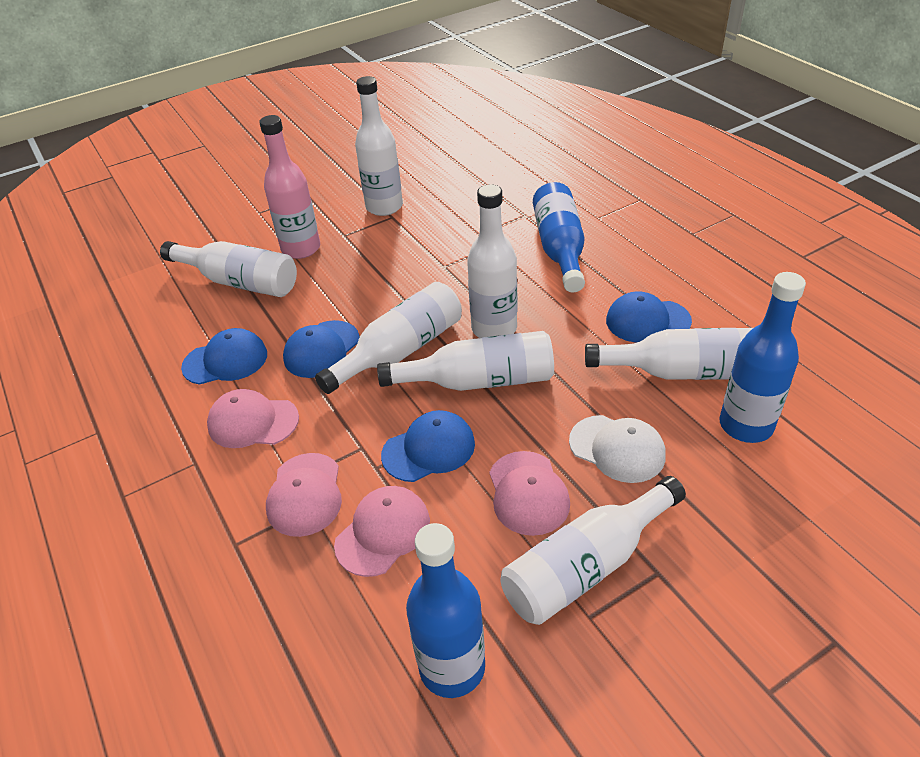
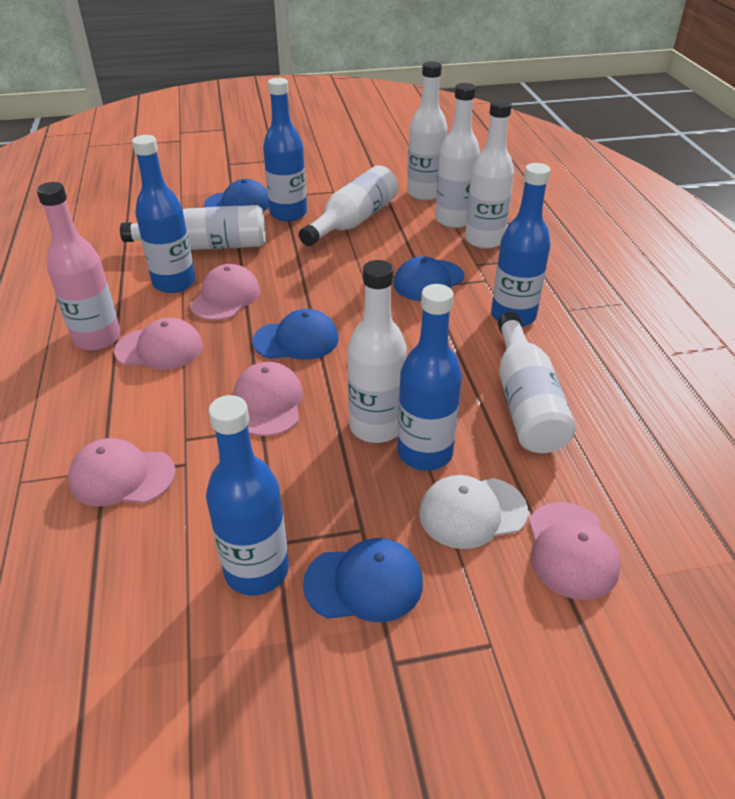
blue bottle: [406,523,485,698] [533,182,585,292] [719,272,806,443] = 3 -> [132,135,195,293] [206,395,289,595] [263,78,307,221] [397,284,462,471] [491,163,551,327] = 5
pink cap: [207,389,299,448] [266,453,342,537] [334,486,430,577] [489,451,570,536] = 4 -> [68,438,176,507] [114,318,203,370] [190,264,260,320] [233,362,303,436] [529,502,621,600] = 5

